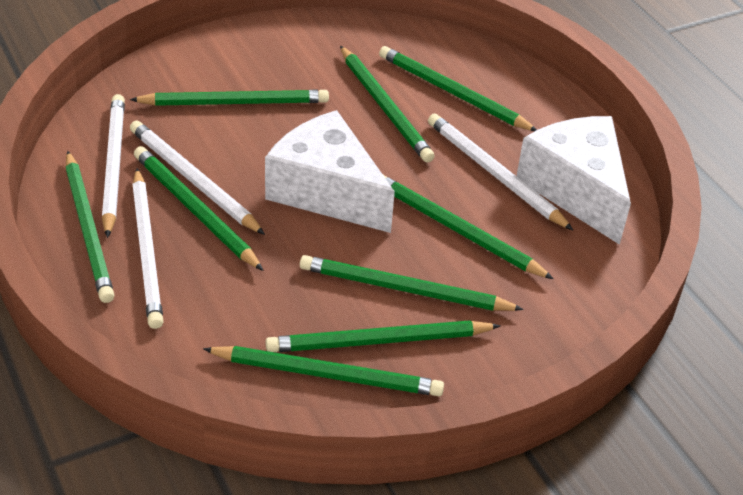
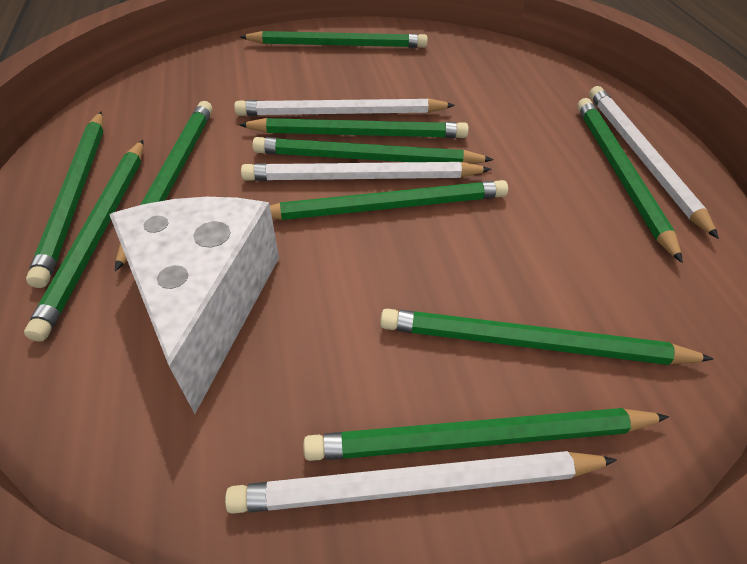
green pencil: [65,151,114,303] [130,90,329,106] [134,146,264,271] [203,346,444,396] [265,320,501,352] [300,255,524,311] [340,46,435,163] [379,46,537,131] [383,175,554,279] = 9 -> [24,140,143,342] [26,112,104,288] [115,101,212,271] [238,118,469,138] [240,31,428,48] [252,137,494,164] [270,180,508,220] [303,408,669,461] [380,309,714,365] [577,98,683,263] = 10
white cheese: [265,110,395,233] [517,116,631,245] = 2 -> [109,197,279,414] = 1

